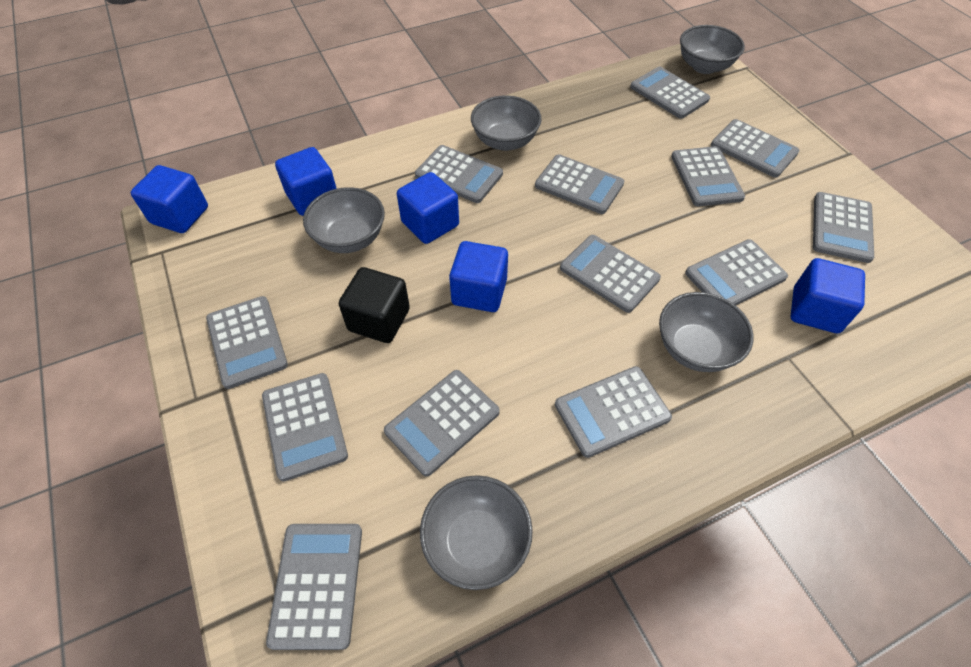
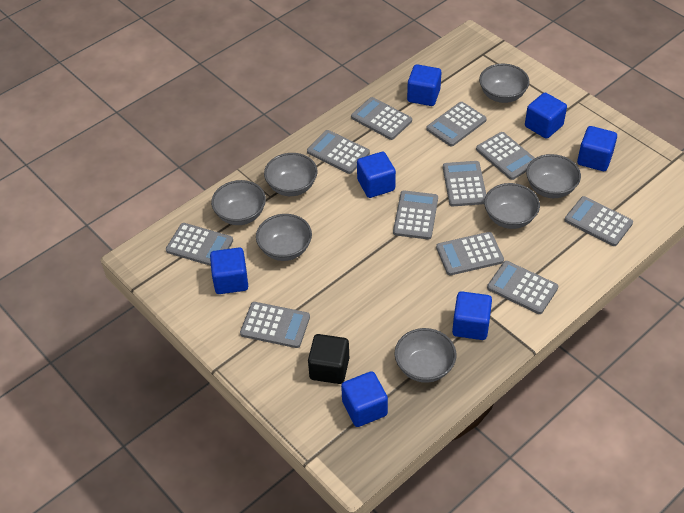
blue cube: [131,165,208,233] [275,147,337,216] [397,172,459,244] [449,241,508,312] [790,258,865,333] = 5 -> [210,248,248,294] [341,371,388,427] [357,152,396,198] [407,64,441,106] [452,291,492,340] [525,93,567,139] [577,126,617,171] = 7
grey bowl: [303,187,385,253] [420,475,533,590] [471,96,542,151] [659,292,754,372] [680,25,745,74] = 5 -> [211,180,266,225] [256,214,312,261] [264,153,317,196] [395,328,456,383] [479,64,529,103] [484,183,540,229] [526,154,581,198] = 7
grey calculator: [206,296,288,389] [262,373,348,481] [266,524,362,650] [384,370,500,477] [415,145,503,203] [535,154,624,214] [555,366,672,458] [560,235,661,313] [630,67,710,119] [671,146,745,206] [685,239,788,305] [711,119,800,178] [813,192,874,263] = 13 -> [166,223,233,266] [240,302,310,348] [307,130,370,174] [351,97,412,140] [393,190,438,240] [426,102,487,147] [436,232,504,275] [443,161,486,206] [476,132,535,180] [487,261,559,314] [564,196,633,246] = 11

